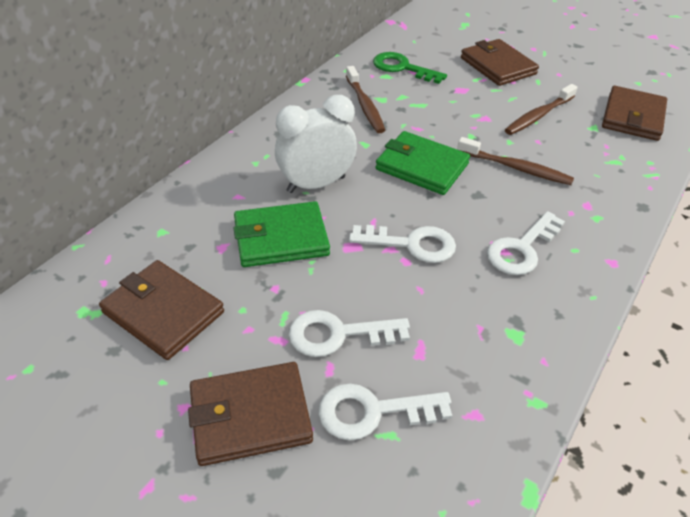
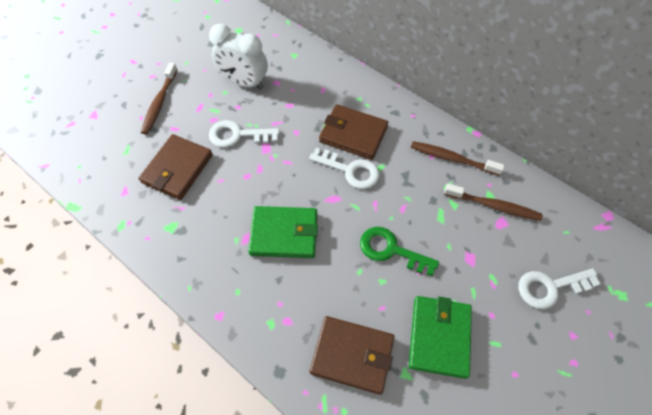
brown wallet: [99,260,224,360] [188,362,313,466] [461,39,539,86] [602,86,667,141] = 4 -> [139,134,213,200] [310,316,394,395] [319,104,388,160] = 3
white key: [288,310,410,357] [318,384,452,440] [349,225,456,263] [487,211,565,275] = 4 -> [209,120,279,147] [309,148,380,189] [518,268,601,309] = 3

